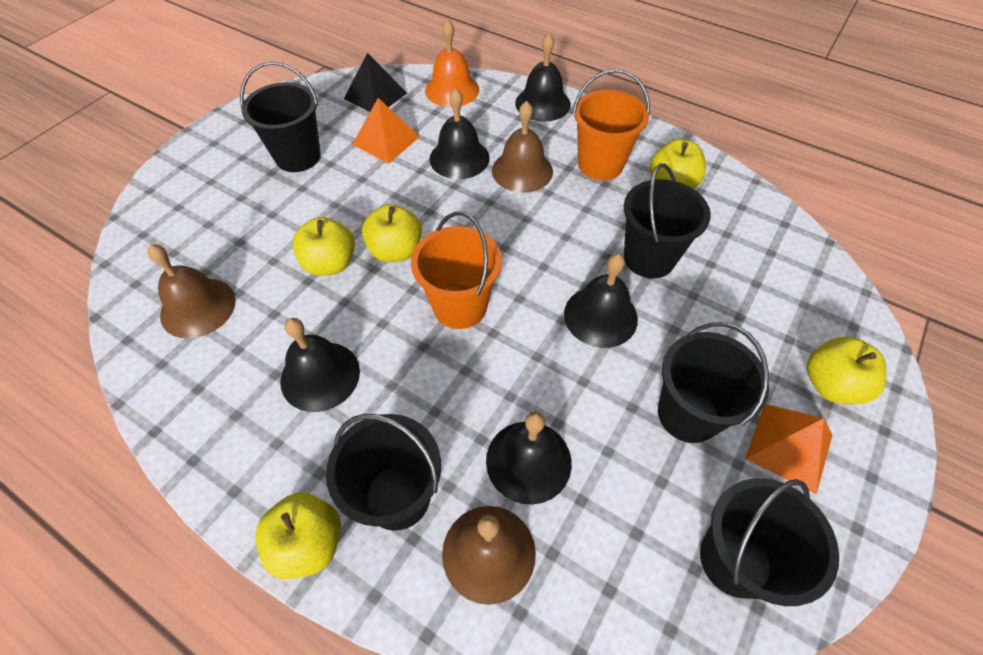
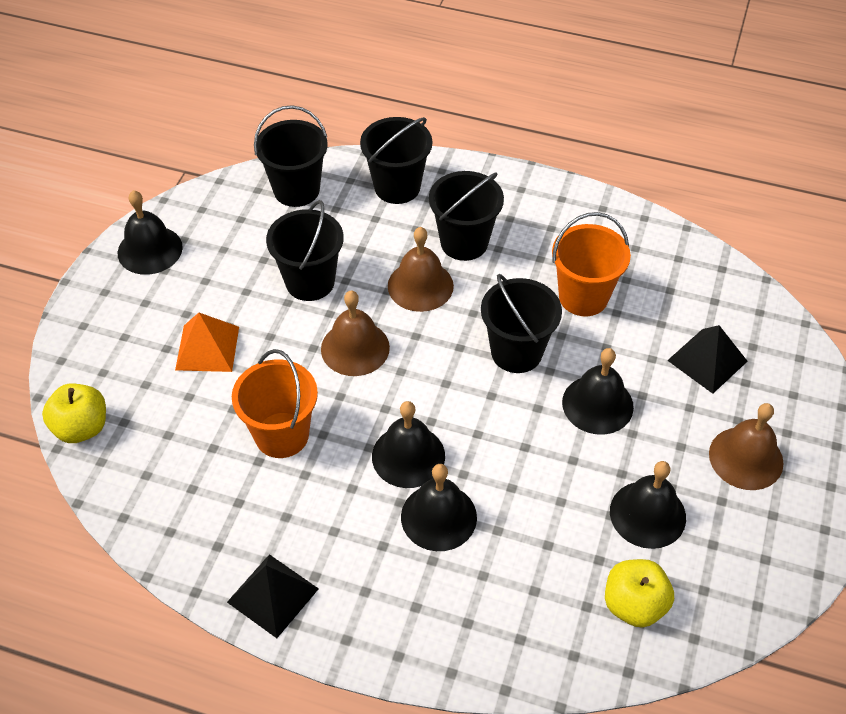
black pyramid: [344,53,407,112] = 1 -> [227,554,319,638] [667,325,748,394] = 2
orange bell: [425,19,479,107] = 1 -> none = 0
orange pyramid: [352,98,420,163] [745,404,832,494] = 2 -> [175,313,239,372] = 1
yellow apple: [255,492,341,579] [292,217,355,276] [362,204,422,262] [649,139,706,189] [807,337,886,404] = 5 -> [42,383,106,443] [605,559,674,628] = 2

